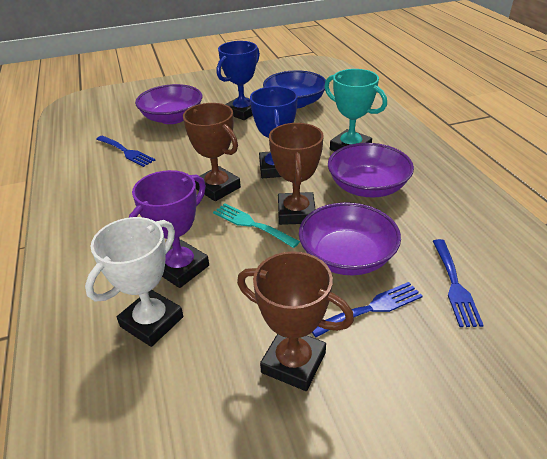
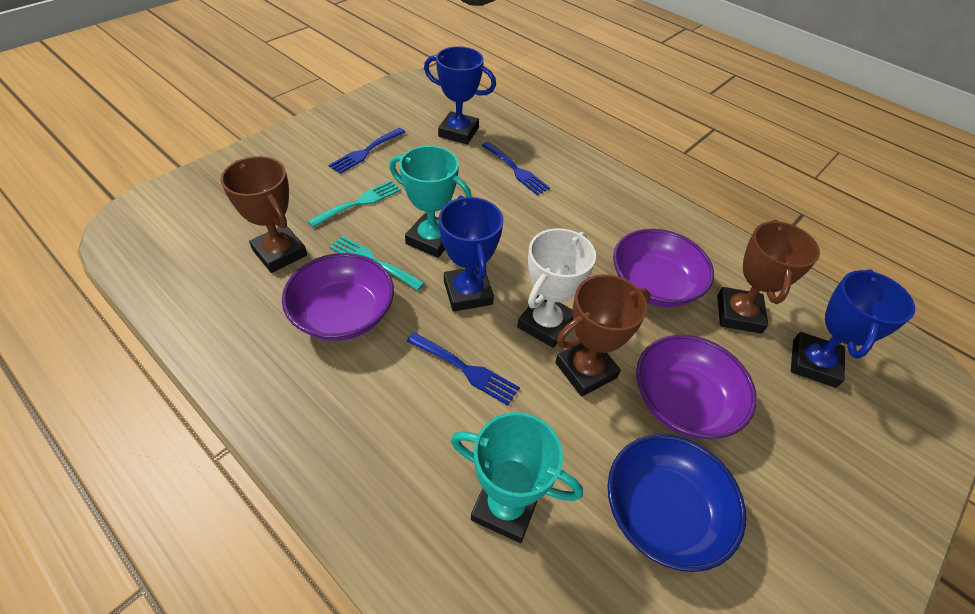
blue trophy: [217,41,260,120] [250,86,298,178] = 2 -> [424,46,496,144] [439,196,503,312] [791,269,915,388] = 3
purple trophy: [128,170,209,288] = 1 -> none = 0
turquoise fork: [213,204,300,248] = 1 -> [307,180,401,227] [329,236,425,291] = 2
turquoise trophy: [324,69,387,151] = 1 -> [390,146,472,258] [451,412,583,543] = 2

